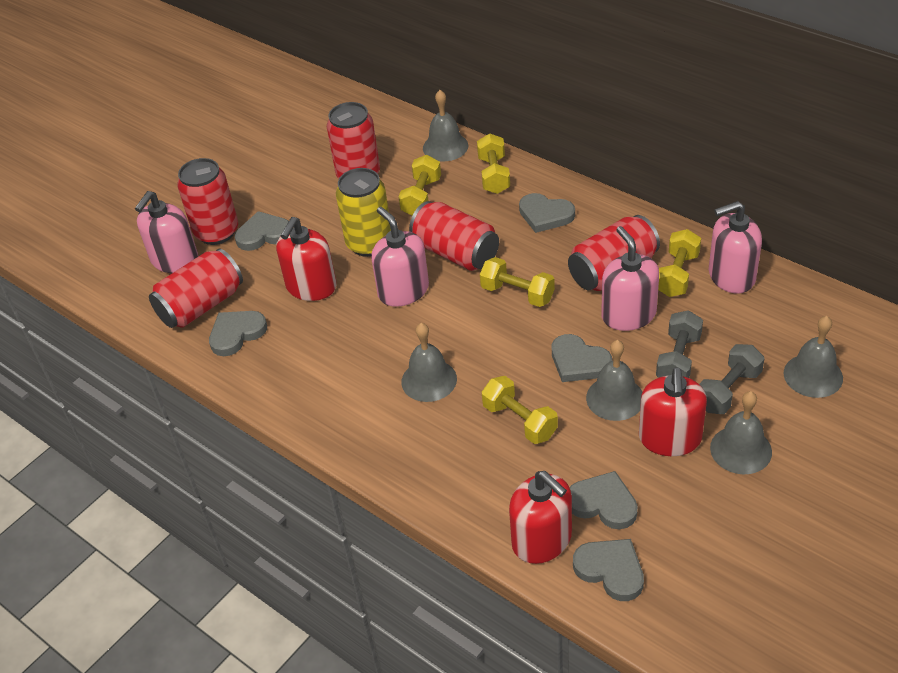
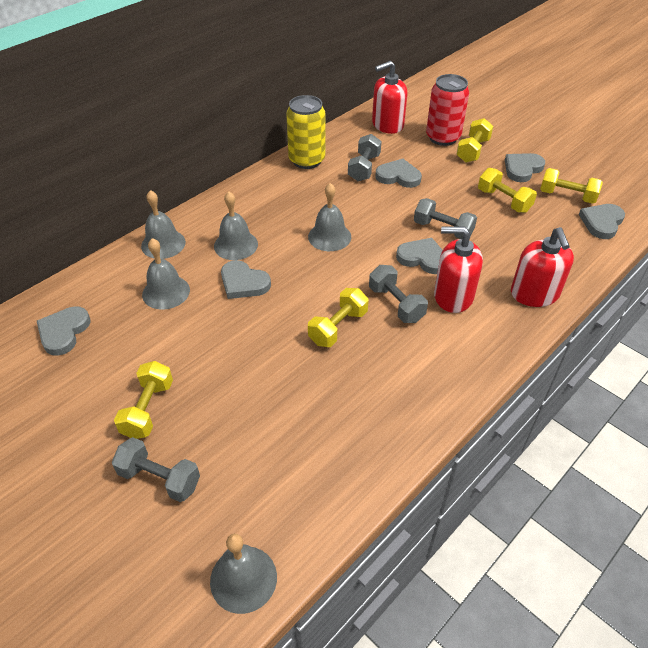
grey dumbbell: [656,310,703,378] [699,344,765,414] = 2 -> [112,437,200,502] [348,134,382,182] [369,265,428,323] [414,198,477,239] = 4
pink soap dispenser: [135,191,198,273] [371,207,429,307] [601,226,659,331] [709,201,762,294] = 4 -> none = 0
red can: [149,248,243,328] [177,158,238,245] [327,102,380,179] [409,201,499,271] [568,215,660,291] = 5 -> [426,74,469,146] = 1

